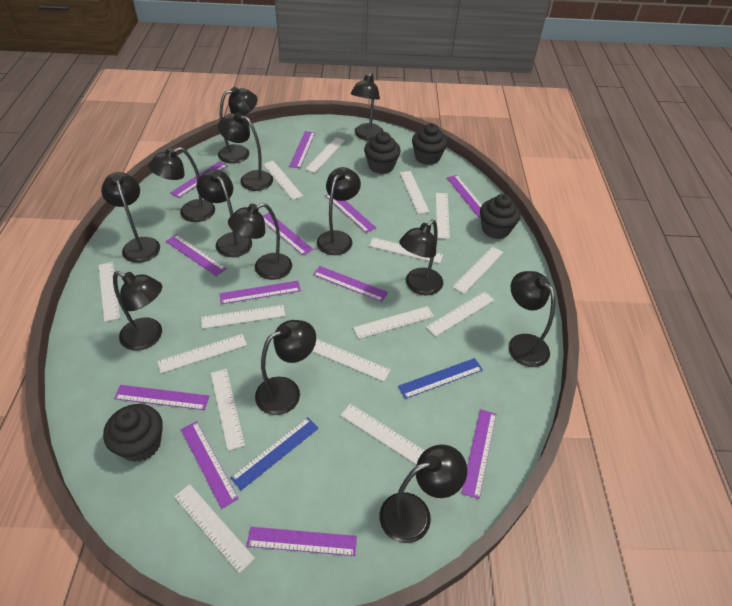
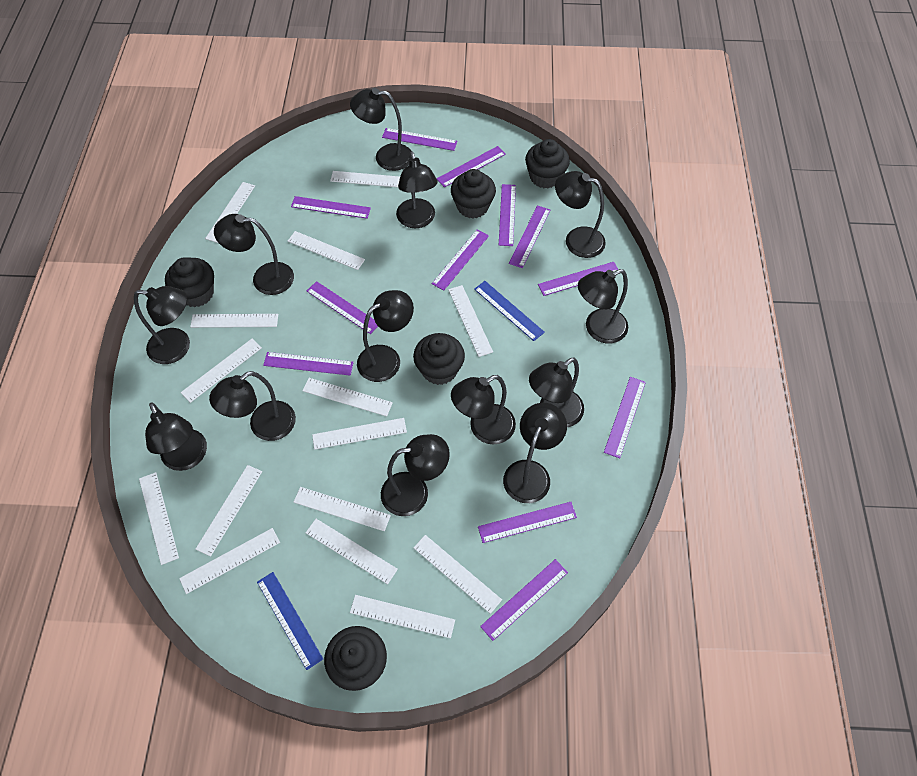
black cupcake: [103,404,163,462] [364,132,401,174] [412,123,448,165] [480,194,521,239] = 4 -> [165,257,214,307] [324,626,387,691] [413,333,465,385] [451,169,496,219] [525,139,570,188] = 5

